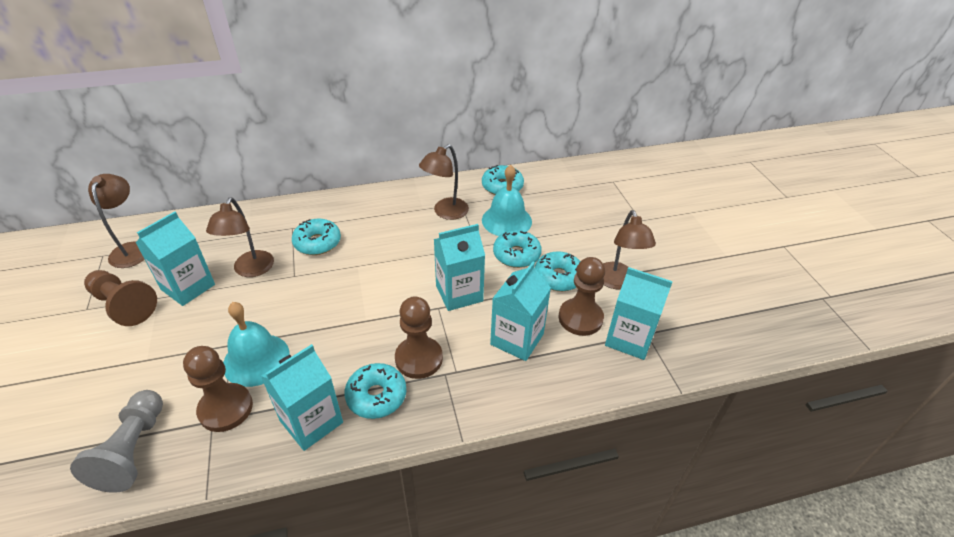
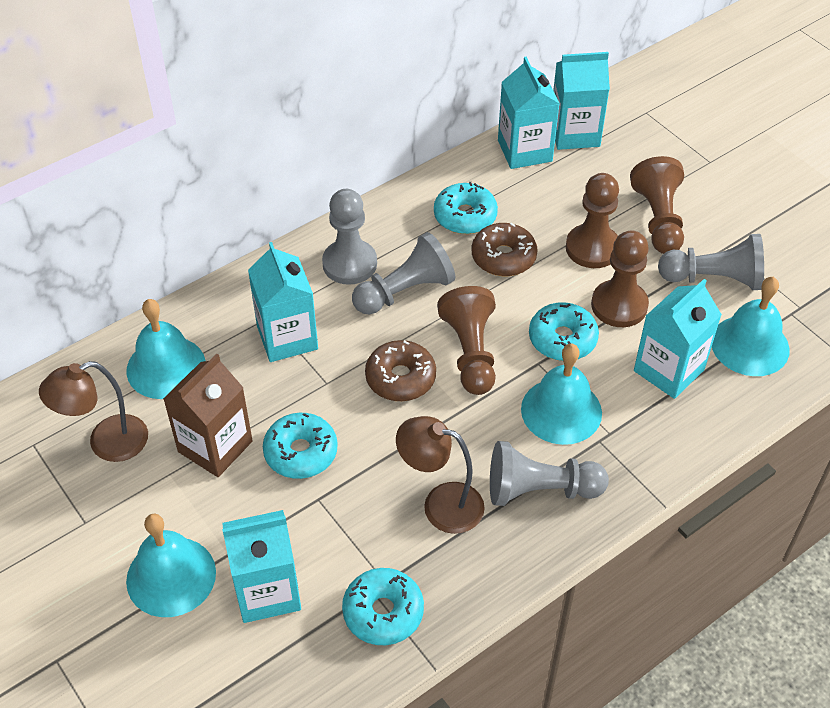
brown carton: none = 0 -> [163,354,253,477] = 1
brown donut: none = 0 -> [365,340,436,401] [472,223,538,276] = 2
brown lamp: [88,174,145,268] [206,198,274,277] [419,144,469,220] [603,210,656,290] = 4 -> [39,361,148,462] [396,416,485,534] = 2
grey pawn: [70,390,163,493] = 1 -> [322,189,377,285] [352,232,455,315] [490,441,609,506] [658,234,764,290] = 4
turquoise bell: [223,302,290,387] [482,165,532,236] = 2 -> [126,299,206,399] [126,514,216,617] [521,343,602,445] [712,277,790,376] = 4
turquoise donut: [292,219,341,255] [344,363,406,419] [482,165,524,195] [493,230,542,268] [535,251,580,291] = 5 -> [263,413,338,479] [342,568,424,645] [434,182,498,234] [529,302,599,361] = 4

